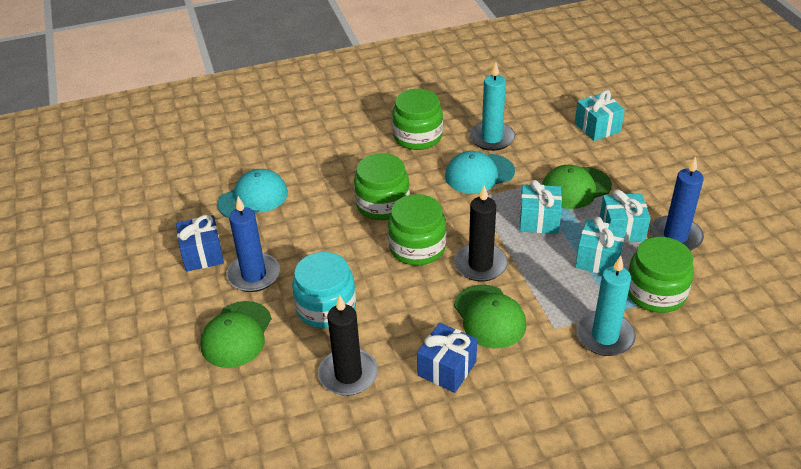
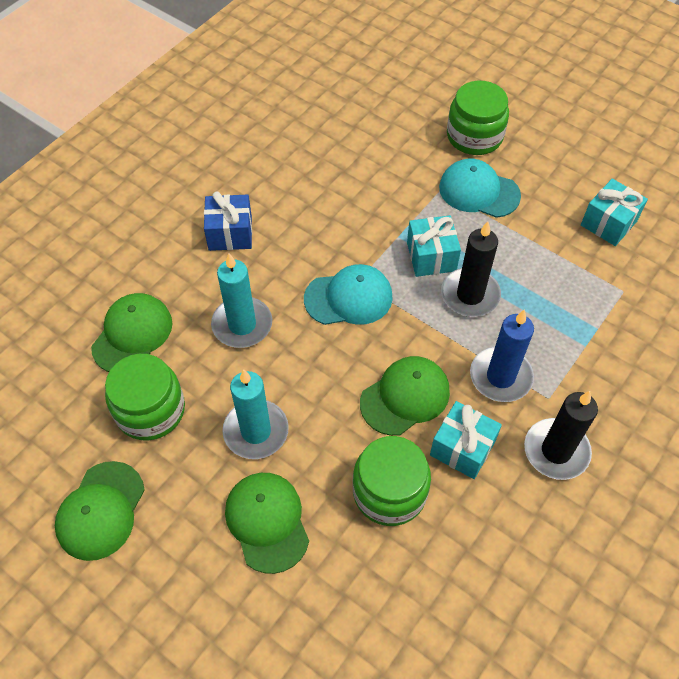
blue candle: [226,197,280,292] [650,156,704,251] = 2 -> [470,309,534,402] = 1
blue gift: [176,215,224,272] [417,323,477,393] = 2 -> [204,191,252,251] = 1
green cap: [200,301,272,368] [454,285,527,348] [542,165,612,209] = 3 -> [55,461,145,561] [91,293,173,372] [225,473,309,574] [360,356,450,436] = 4
green jar: [354,153,410,220] [388,194,446,265] [392,89,443,150] [628,237,694,313] = 4 -> [105,354,185,440] [353,436,431,526] [447,81,509,155] = 3
turquoise gift: [519,180,562,234] [575,90,625,141] [575,217,627,274] [600,189,651,243] = 4 -> [407,215,461,277] [430,401,502,479] [581,179,648,246] = 3
turquoise jar: [292,252,356,328] = 1 -> none = 0

